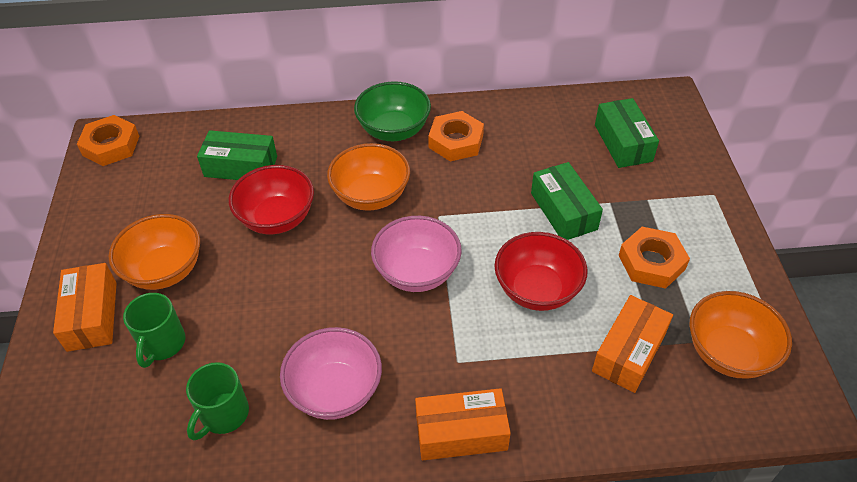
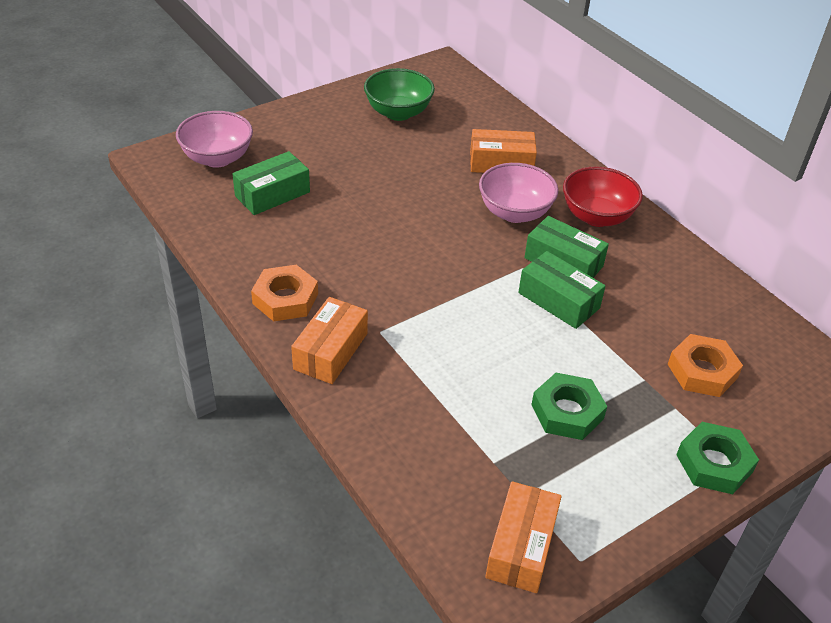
green mug: [123,293,185,368] [186,362,249,441] = 2 -> none = 0
green nut: none = 0 -> [531,373,607,440] [676,422,759,494] = 2
orange bowl: [109,214,200,290] [327,143,410,211] [689,291,792,379] = 3 -> none = 0
orange nut: [77,115,139,166] [428,111,484,161] [619,227,690,289] = 3 -> [251,265,318,321] [668,334,743,397] = 2
red bowl: [229,165,314,234] [494,232,588,311] = 2 -> [563,167,643,227] = 1

